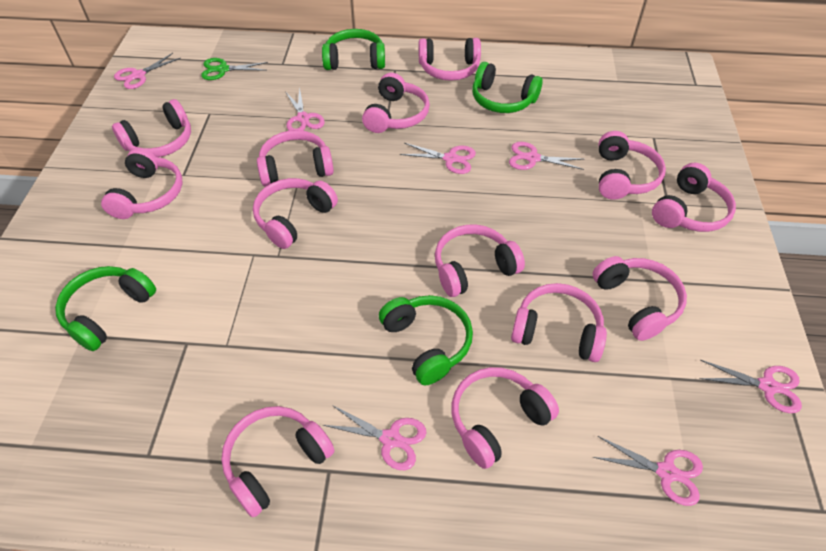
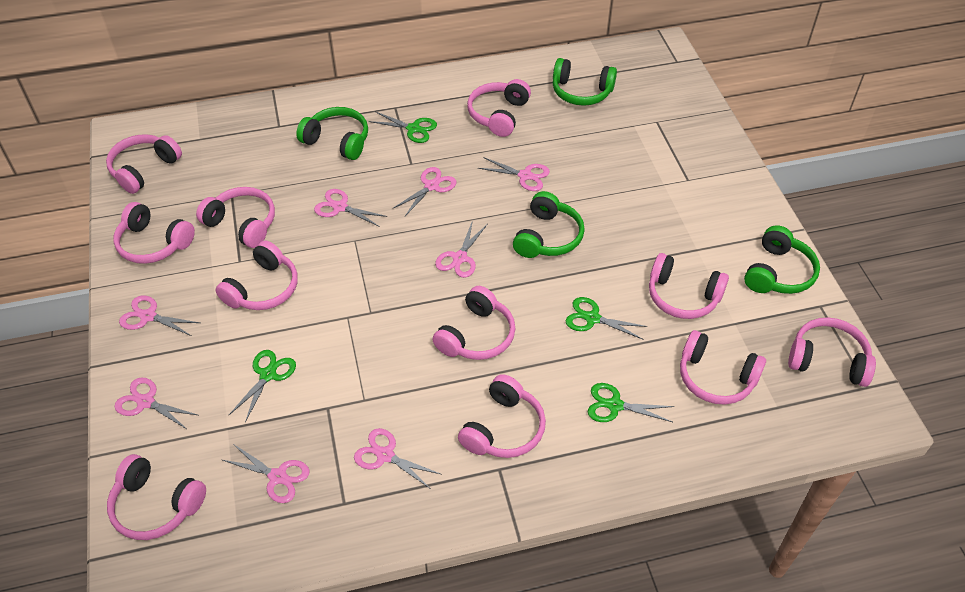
green scissors: [201,58,268,80] = 1 -> [229,350,296,422] [369,111,437,143] [566,297,648,339] [588,383,674,422] = 4
pink headphones: [101,148,183,219] [112,99,191,157] [221,406,334,517] [253,178,338,249] [257,130,334,187] [362,73,430,133] [419,38,481,81] [435,224,525,297] [451,367,559,469] [511,283,607,362] [592,256,687,341] [599,131,666,200] [652,162,736,232] = 13 -> [106,134,182,194] [107,454,206,540] [113,202,195,264] [196,187,275,248] [216,240,298,310] [432,286,515,360] [458,374,546,458] [467,79,531,137] [649,253,729,319] [680,330,766,405] [788,318,876,387] = 11
pink scissors: [114,53,181,89] [285,87,325,131] [323,405,426,470] [400,143,476,174] [509,142,584,170] [593,436,703,506] [699,360,802,413] = 7 -> [114,377,198,430] [119,296,200,336] [223,444,310,503] [314,189,387,227] [354,428,441,489] [394,167,456,216] [435,220,487,278] [478,157,550,191] = 8

